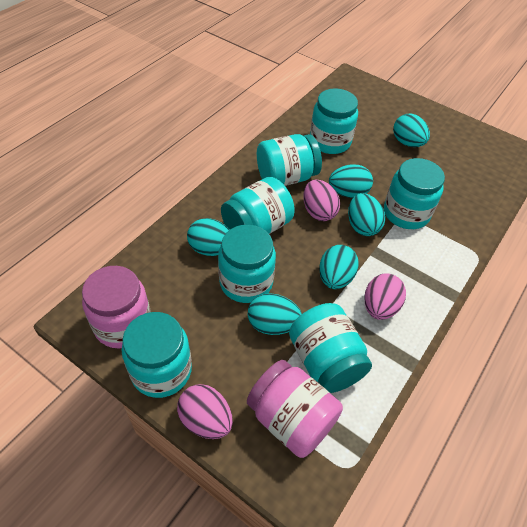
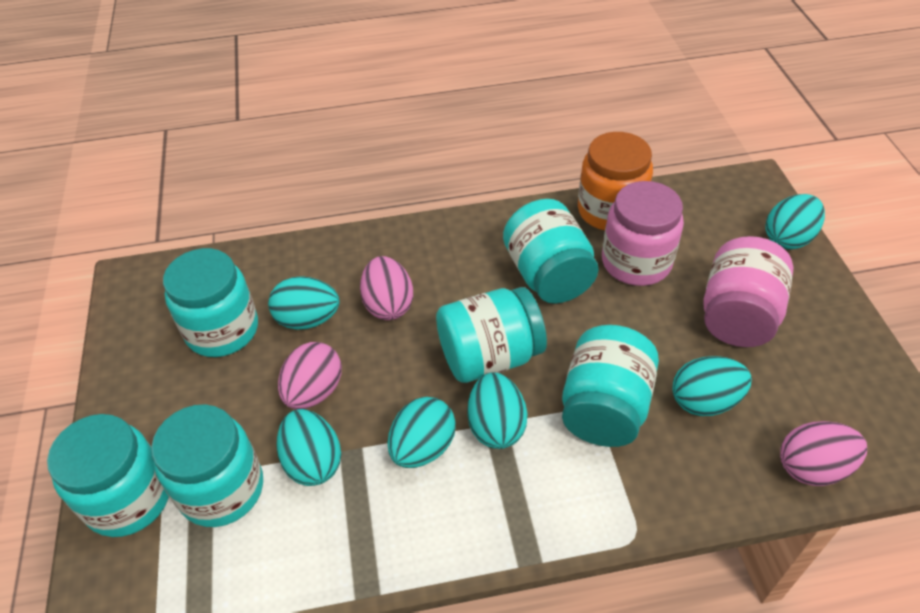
orange jar: none = 0 -> [578,132,653,231] = 1
turquoise jar: [122,312,192,398] [218,225,276,303] [221,177,295,234] [257,134,322,186] [289,303,372,393] [310,88,358,154] [384,158,445,229] = 7 -> [47,414,169,537] [151,404,263,527] [163,248,258,357] [436,287,547,383] [503,199,599,304] [562,325,659,447] = 6

